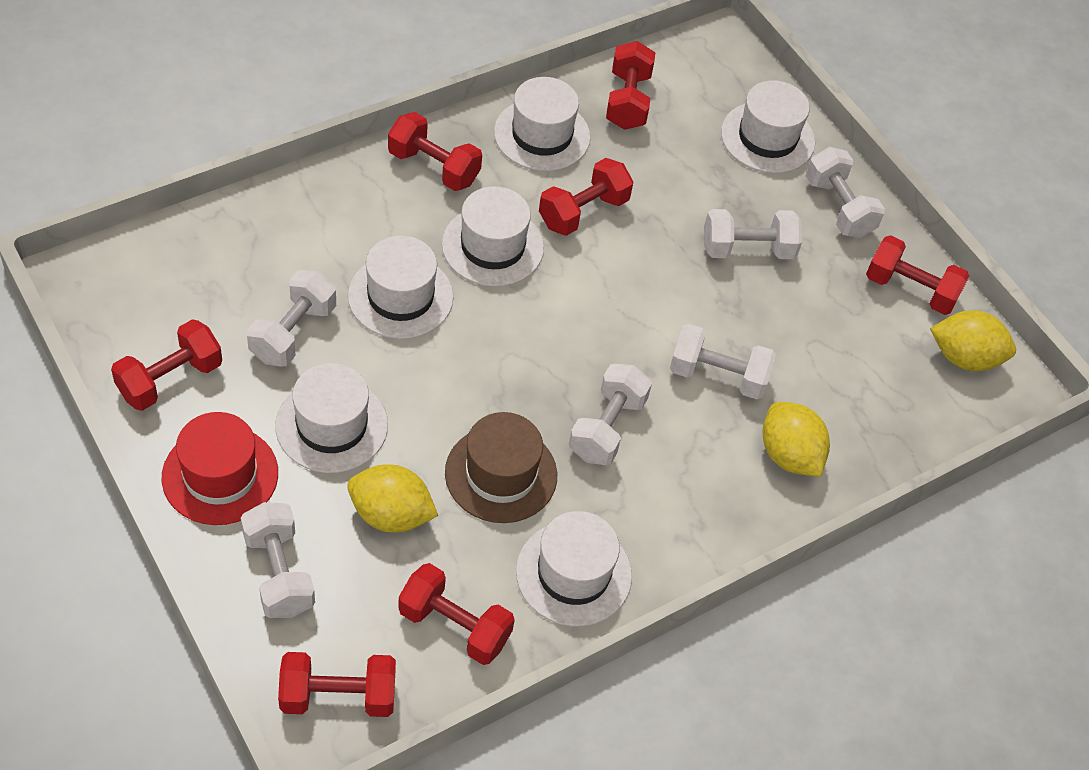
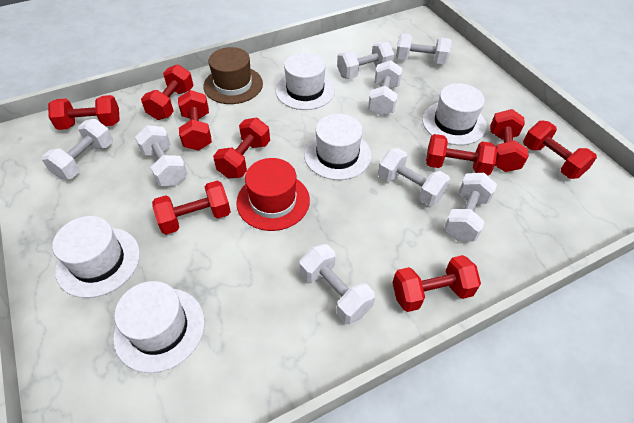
red dumbbell: [111,319,222,411] [278,652,396,717] [388,112,482,191] [398,563,515,665] [539,158,633,236] [606,41,655,130] [866,235,969,315] = 7 -> [48,95,120,130] [141,64,194,120] [152,181,231,235] [178,90,212,151] [213,118,270,179] [392,255,481,312] [426,134,498,176] [490,109,529,172] [523,121,597,179] = 9
white dumbbell: [241,502,315,618] [247,270,336,367] [569,364,652,465] [670,324,776,399] [704,209,802,259] [806,147,885,238] = 6 -> [42,119,113,180] [135,125,188,186] [300,244,375,324] [337,42,394,79] [368,60,403,116] [378,148,450,206] [396,33,452,64] [444,173,497,242] = 8
white hat: [275,363,388,473] [348,236,454,339] [442,186,544,287] [494,77,590,171] [516,511,632,626] [721,80,815,173] = 6 -> [52,216,140,298] [113,281,205,373] [275,52,335,110] [304,114,372,180] [422,83,487,145] = 5
yellow lemon: [347,464,438,532] [762,402,830,477] [930,310,1016,371] = 3 -> none = 0

